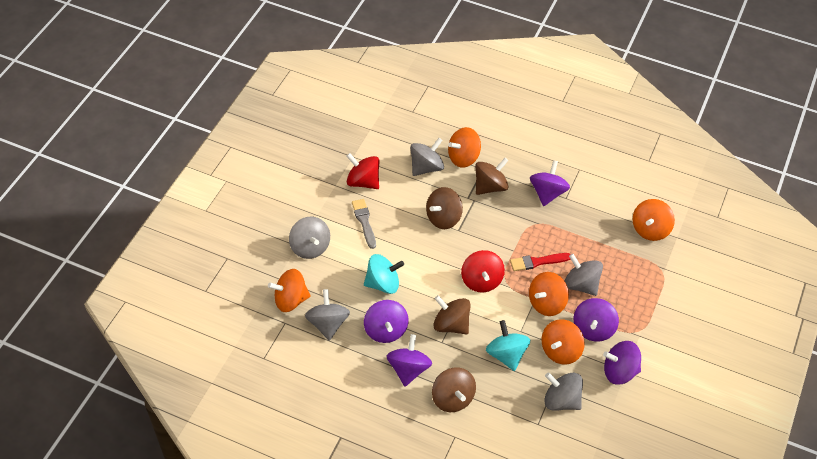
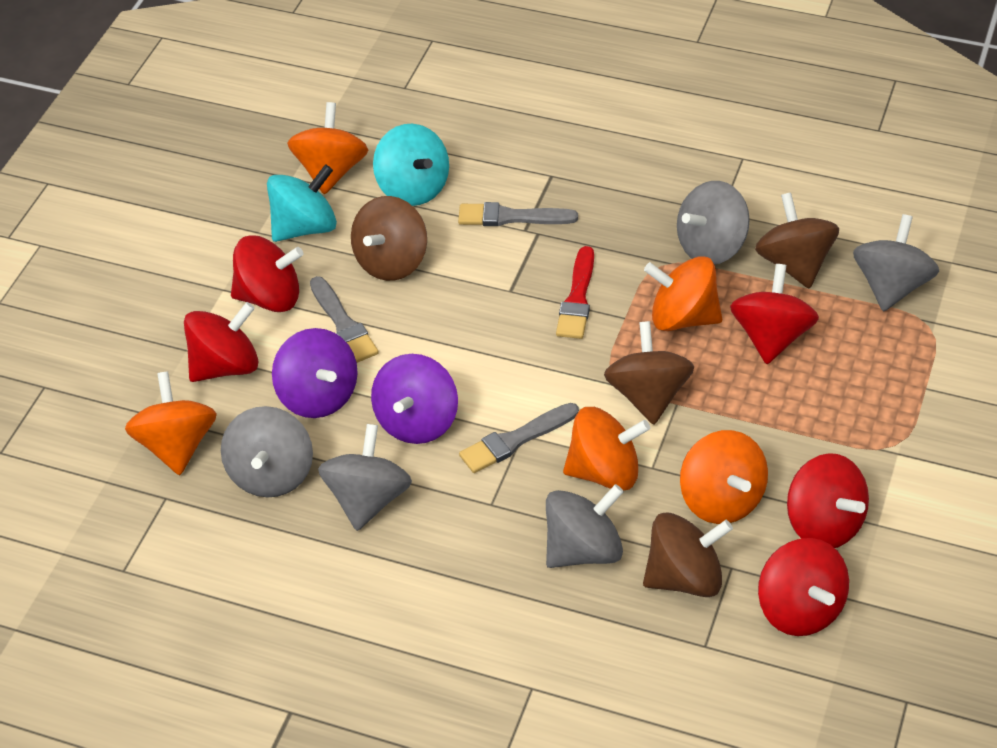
grey brush: [352,199,376,249] = 1 -> [310,276,379,363] [458,202,578,226] [459,403,579,473] = 3
purple spinning top: [364,300,408,343] [387,334,432,386] [530,160,570,206] [573,298,619,342] [603,341,641,385] = 5 -> [272,328,358,418] [371,354,458,444] = 2
red spinning top: [346,153,379,189] [461,250,505,292] = 2 -> [184,302,258,382] [231,235,304,312] [730,264,819,364] [758,538,849,636] [787,453,869,548] = 5

